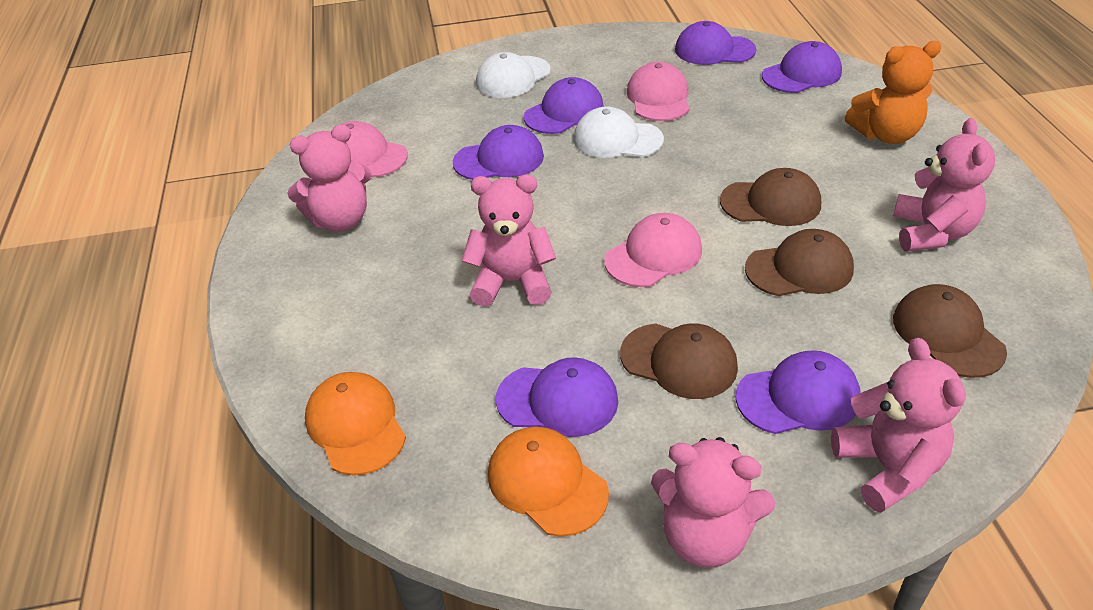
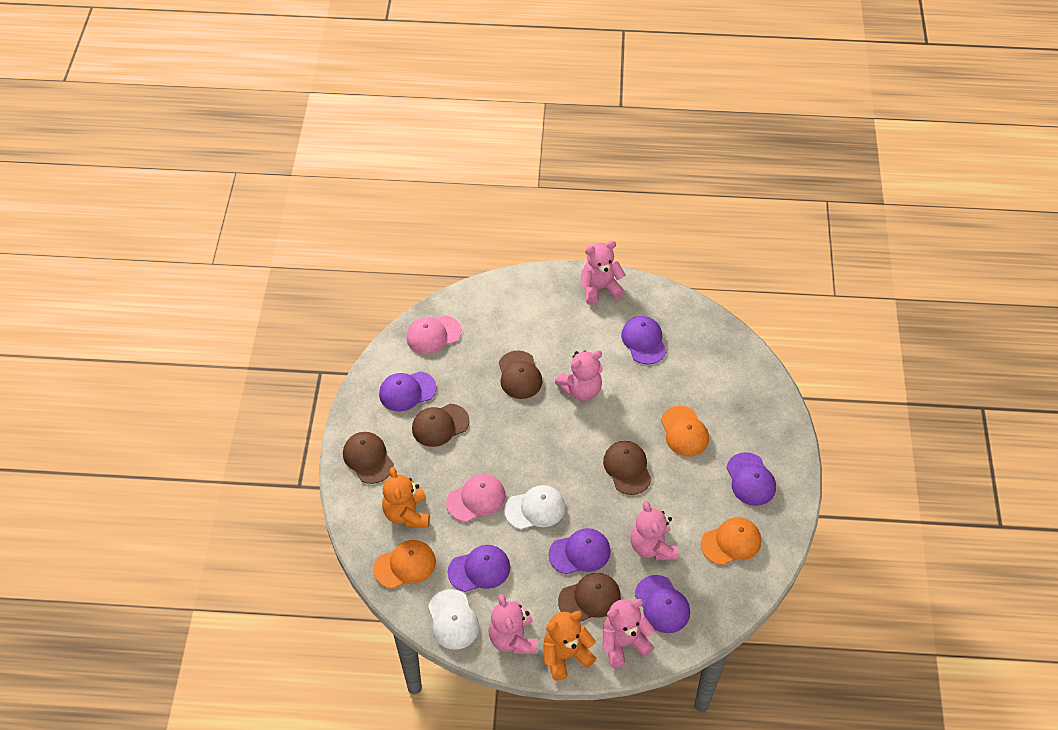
brown cap: [620,323,738,399] [720,168,821,226] [745,229,854,296] [893,284,1007,378] = 4 -> [343,432,394,484] [412,404,469,447] [499,351,542,399] [558,573,621,622] [603,441,652,495] = 5
orange cap: [305,372,406,475] [488,427,609,537] = 2 -> [373,540,436,589] [661,406,709,457] [701,517,761,565] = 3
orange teddy bear: [845,41,942,144] = 1 -> [382,467,430,528] [543,611,596,681] = 2
pink cap: [340,121,408,177] [604,213,702,287] [627,62,689,121] = 3 -> [406,315,462,354] [446,474,506,522] = 2

